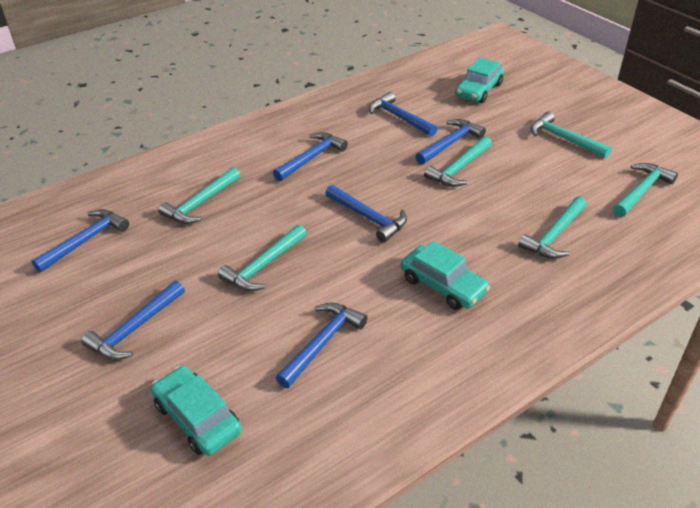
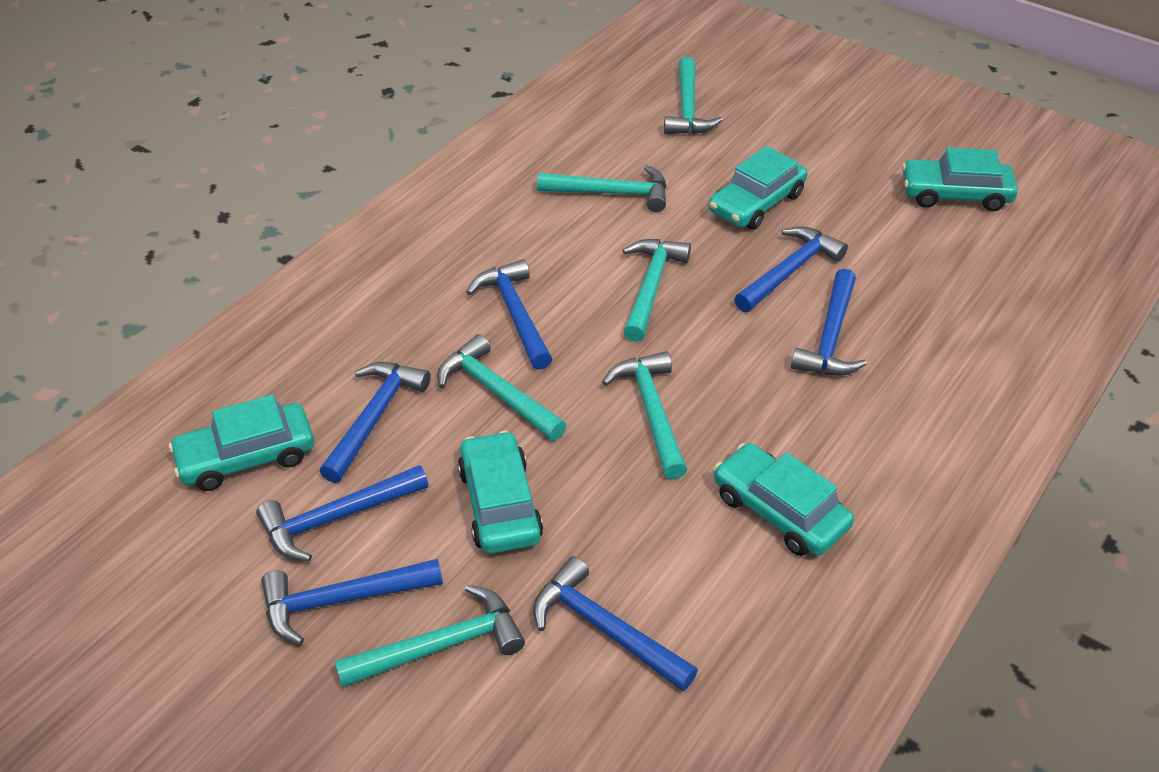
turquoise car: [151,366,242,456] [401,241,490,310] [455,58,504,103] = 3 -> [169,394,314,491] [458,431,543,554] [709,146,807,230] [714,443,854,556] [902,148,1018,211] = 5

